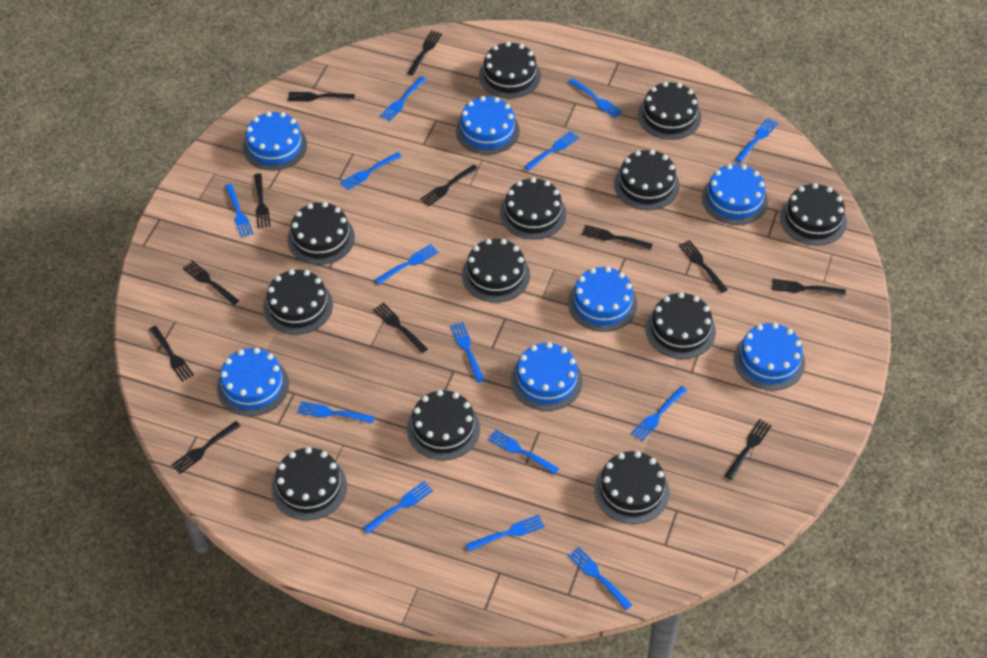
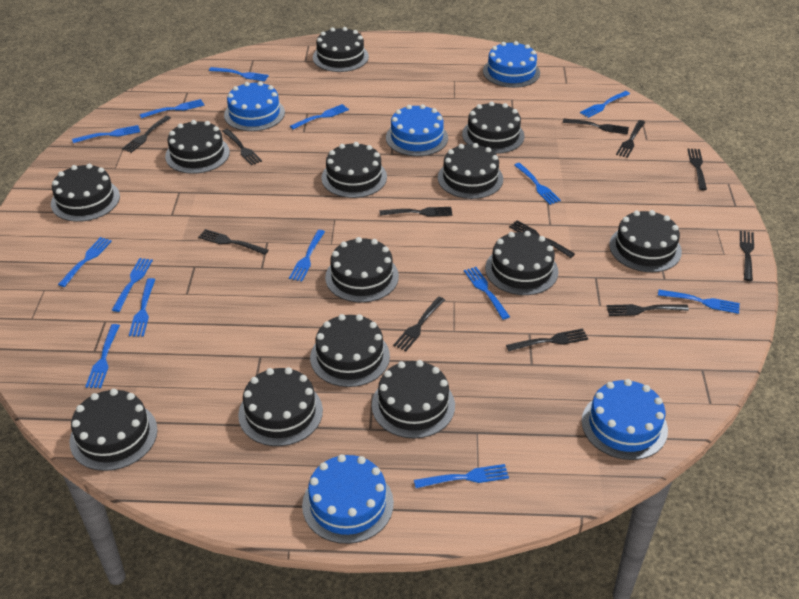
black cake: [263,269,333,334] [272,447,347,520] [287,202,355,265] [407,390,480,460] [462,239,530,302] [479,42,541,98] [500,177,566,240] [594,451,669,524] [614,149,679,210] [638,82,701,140] [646,292,716,359] [780,183,847,246] = 12 -> [51,164,120,222] [70,389,158,471] [165,120,230,174] [238,367,323,446] [310,314,390,387] [313,27,369,72] [321,142,387,198] [325,237,399,303] [372,360,455,438] [438,143,503,199] [462,101,524,154] [485,231,559,295] [609,210,682,272] = 13
blue cake: [217,348,289,416] [243,111,307,171] [456,96,520,155] [511,342,583,411] [568,266,637,332] [702,164,768,225] [734,323,805,390] = 7 -> [224,81,285,131] [302,454,394,544] [386,104,448,156] [483,41,540,88] [582,379,668,460] = 5

